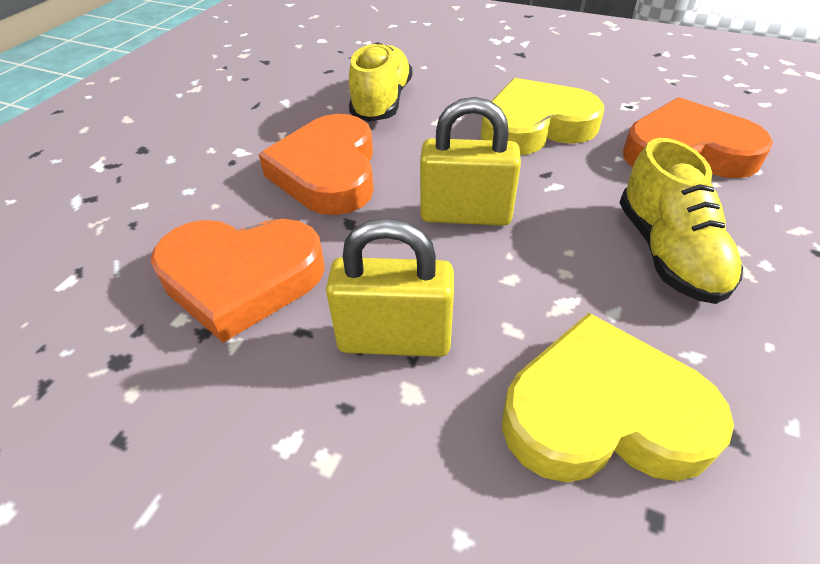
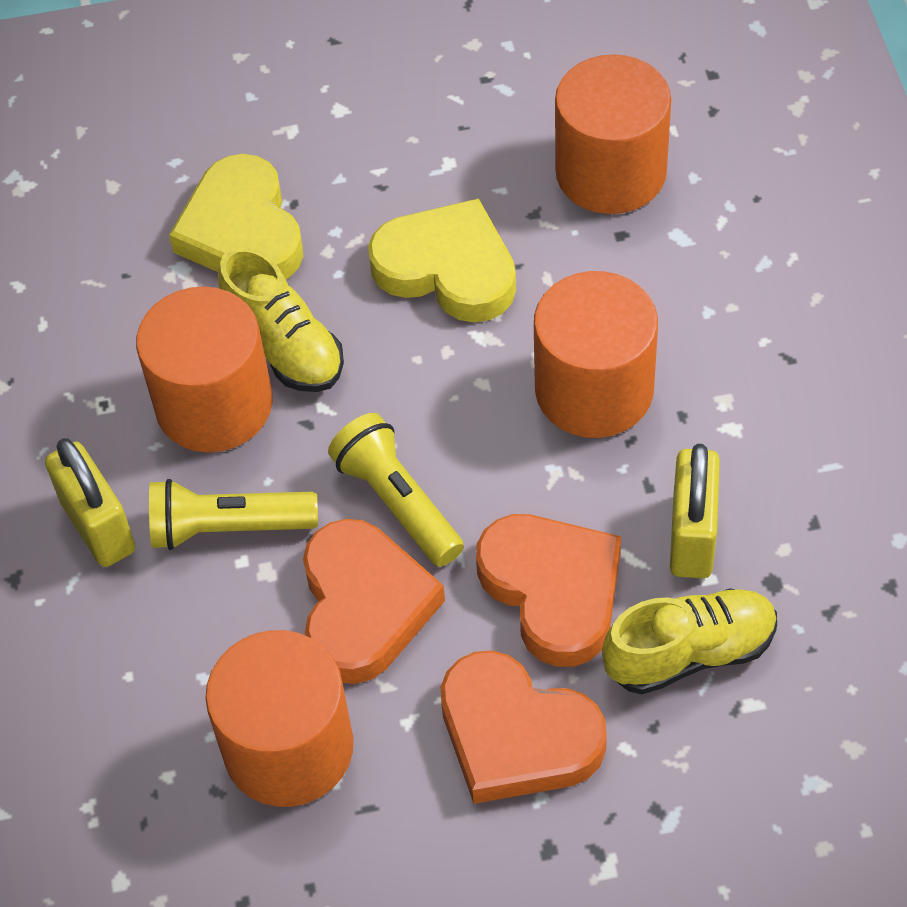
orange cylinder: none = 0 -> [136,286,273,453] [205,630,354,807] [534,271,658,438] [555,54,671,214] = 4
yellow flashlight: none = 0 -> [149,479,318,550] [328,413,464,567] = 2

